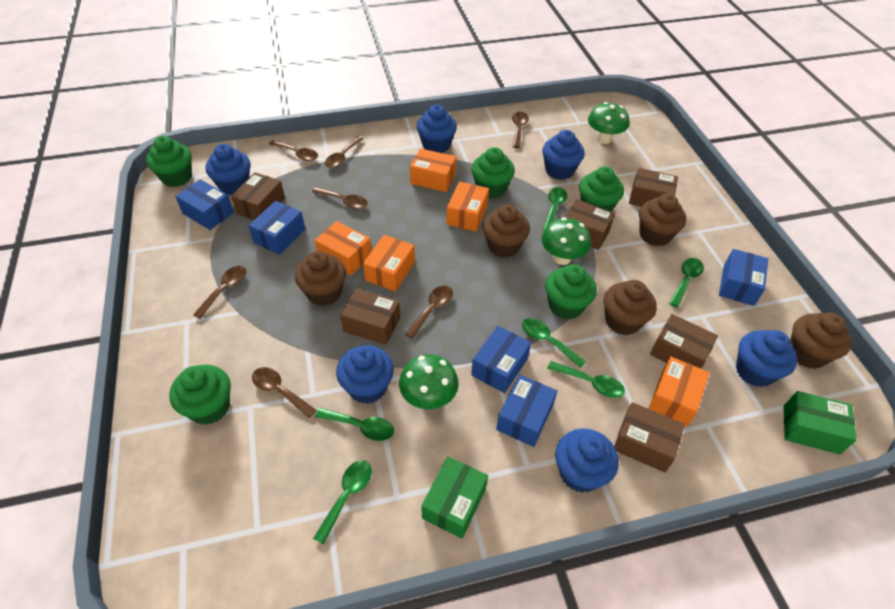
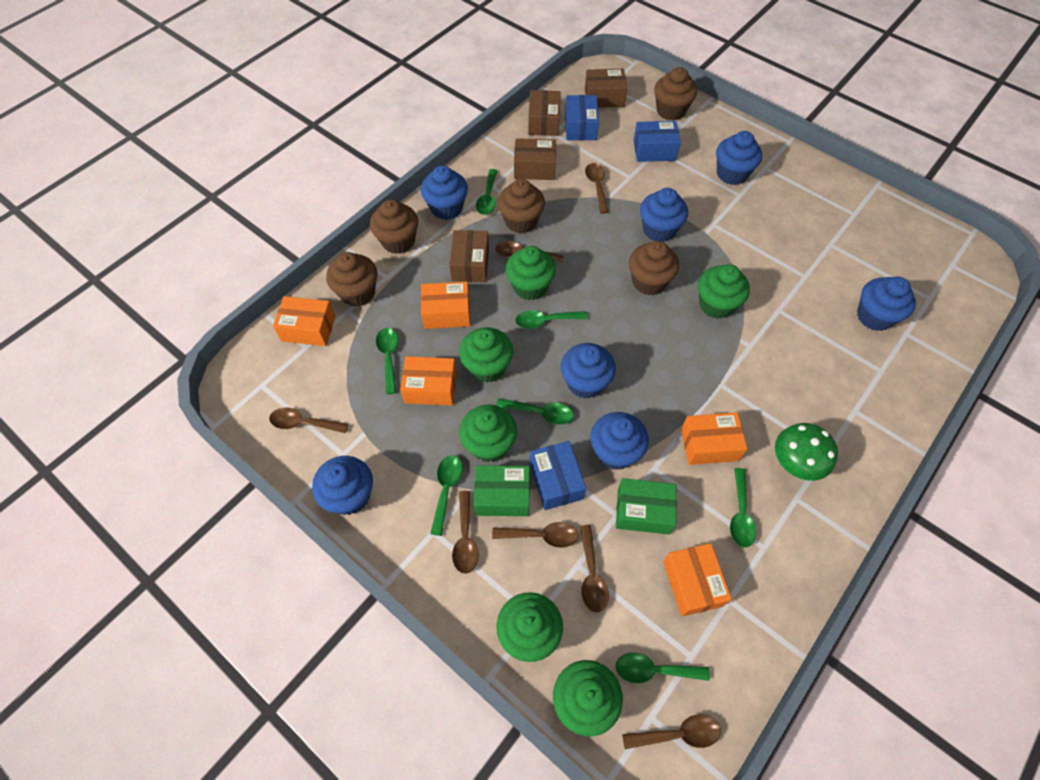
blue box: [175,179,234,230] [248,201,305,255] [471,326,531,393] [496,375,557,447] [719,249,768,306] = 5 -> [530,441,586,510] [565,95,599,140] [633,121,681,162] = 3
blue cupcake: [206,144,251,195] [336,345,394,404] [416,105,457,153] [542,130,585,180] [555,429,619,493] [736,330,797,387] = 6 -> [312,456,373,515] [421,166,468,220] [561,343,616,399] [591,412,649,470] [640,188,688,242] [716,131,762,185] [857,276,916,331] = 7
brown box: [231,172,285,220] [340,288,400,345] [564,199,615,250] [614,402,685,472] [629,168,678,207] [650,314,718,369] = 6 -> [449,230,489,282] [514,138,556,180] [528,90,561,136] [585,69,627,108] = 4
green cupcake: [146,136,192,187] [169,364,231,425] [471,147,515,198] [545,264,597,320] [579,166,624,212] = 5 -> [459,327,513,383] [459,404,517,462] [496,592,563,662] [505,246,556,300] [553,660,623,736] [698,264,750,319] = 6
green mushroom: [399,354,459,409] [541,217,591,265] [588,102,629,144] = 3 -> [775,423,838,481] = 1
green spoon: [313,460,372,544] [315,408,394,441] [522,318,586,368] [543,187,567,231] [547,361,625,398] [669,258,704,308] = 6 -> [376,328,398,394] [430,455,463,536] [476,169,497,215] [496,398,574,425] [515,310,588,329] [615,653,710,683] [730,468,756,548] = 7

